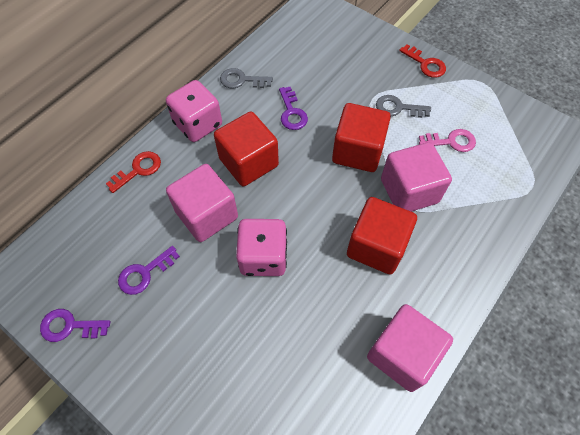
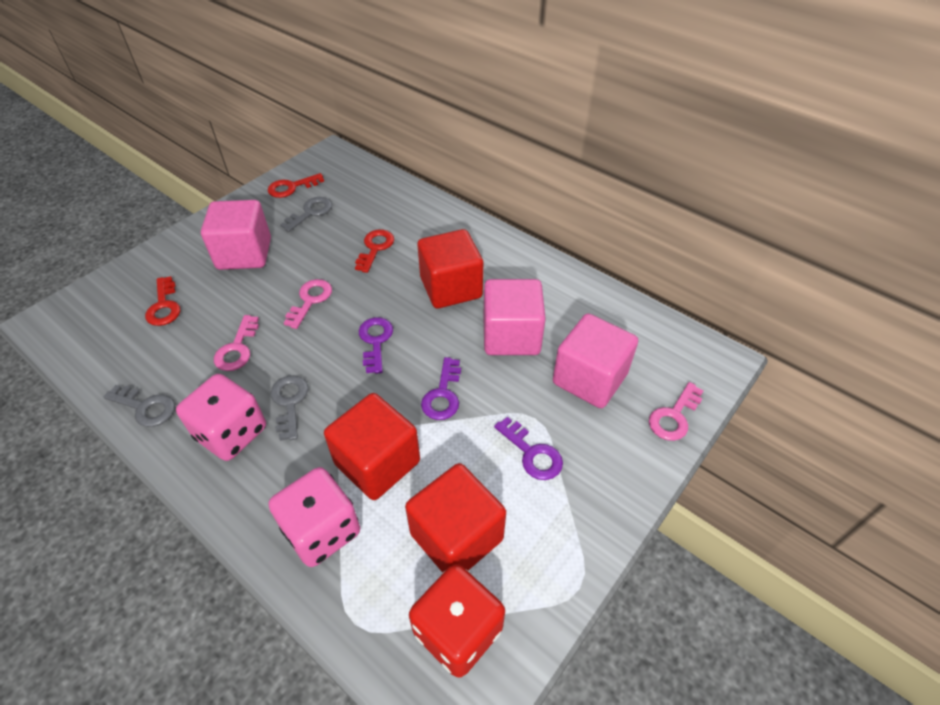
grey key: [220,68,273,88] [376,95,431,118] = 2 -> [104,385,175,427] [271,375,309,441] [280,197,332,232] = 3
pink key: [419,129,476,152] = 1 -> [214,315,259,371] [284,279,332,329] [649,382,704,441] = 3
red dice: none = 0 -> [409,564,505,677] = 1
red key: [106,151,161,193] [399,44,446,78] = 2 -> [145,276,181,326] [268,173,324,198] [355,230,394,273] = 3

